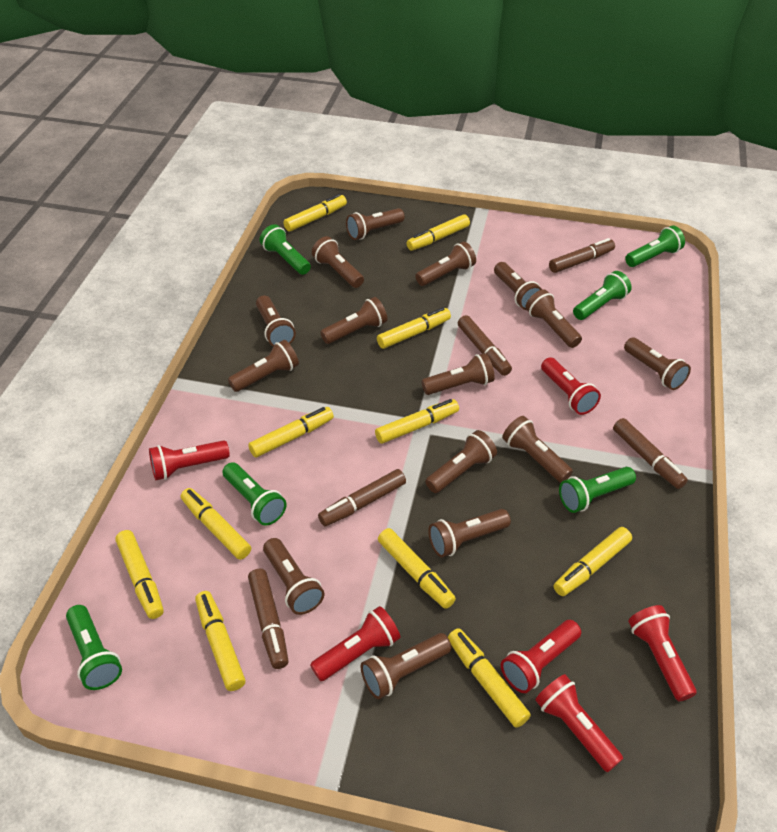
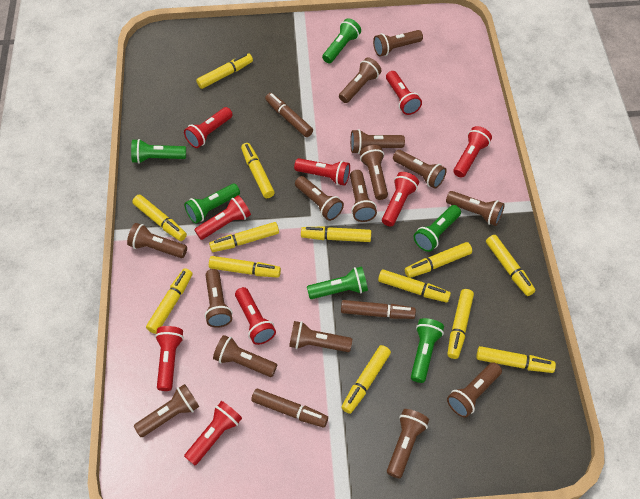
brown marker: [248,568,289,669] [318,469,406,526] [458,315,512,376] [549,238,615,273] [613,418,688,489] = 5 -> [251,388,328,428] [265,93,313,137] [341,300,416,319] = 3
red flashlight: [149,440,230,480] [310,606,400,681] [501,620,581,693] [535,674,623,772] [541,357,601,415] [628,605,696,701] = 6 -> [155,326,184,391] [184,107,233,148] [184,401,242,465] [194,195,251,240] [235,287,276,345] [294,158,350,186] [382,172,419,227] [386,71,422,115] [453,126,492,178] = 9
yellow marker: [115,530,164,619] [181,488,251,560] [195,591,246,691] [248,407,334,458] [283,194,347,232] [375,399,459,444] [377,307,451,349] [378,528,456,609] [407,214,470,251] [448,628,531,728] [554,527,632,596] = 11 -> [132,195,187,241] [146,268,193,334] [196,53,253,89] [209,222,279,252] [209,256,281,278] [241,143,275,198] [301,226,371,242] [341,345,391,414] [378,269,451,303] [405,242,472,278] [447,289,474,359] [476,346,556,373] [486,235,536,296] = 13

